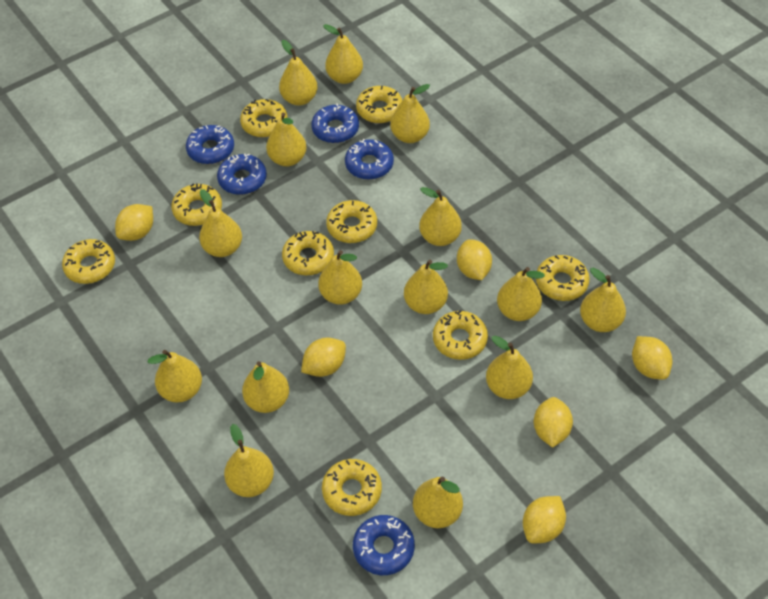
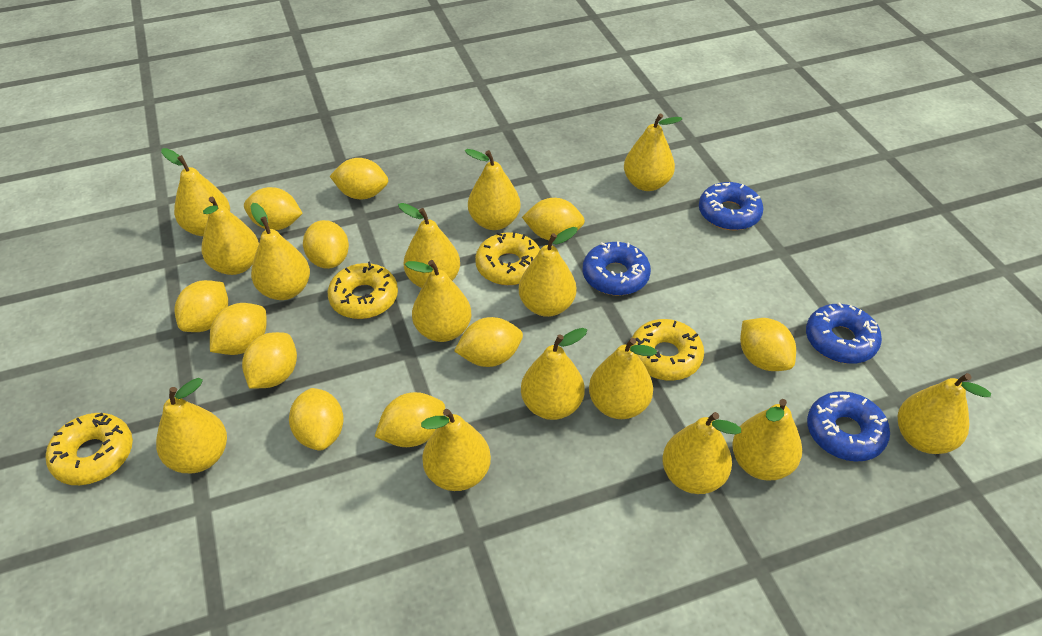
blue donut: [186,125,234,164] [217,154,267,195] [311,104,359,143] [345,139,394,180] [353,515,415,575] = 5 -> [583,242,651,296] [699,182,764,230] [806,302,882,364] [807,391,890,462] = 4
yellow donut: [62,239,115,284] [171,183,222,226] [240,99,288,137] [282,231,334,275] [322,459,382,516] [326,200,377,243] [356,86,403,123] [433,310,488,360] [536,255,590,301] = 9 -> [46,413,133,485] [328,262,398,319] [475,232,540,285] [632,319,704,381] = 4
yellow lemon: [115,204,153,241] [301,337,346,377] [457,239,492,280] [523,496,566,543] [534,397,573,448] [632,336,673,380] = 6 -> [175,280,228,332] [210,303,267,355] [242,332,297,389] [244,187,303,230] [289,388,344,451] [303,220,349,269] [330,158,388,199] [375,392,445,447] [454,317,523,367] [522,198,585,240] [740,318,796,371] = 11

